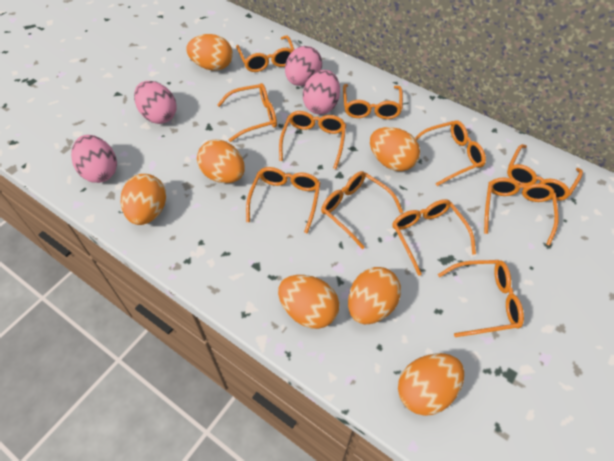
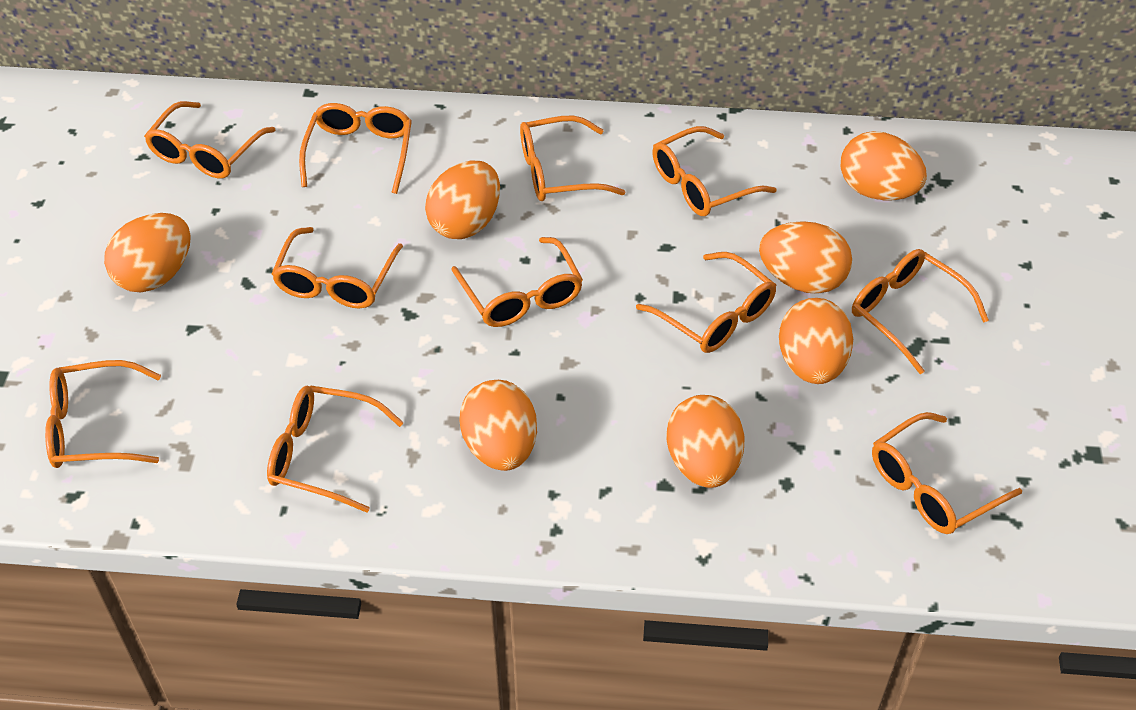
pink egg: [71,135,117,183] [134,81,177,124] [285,46,322,86] [303,70,340,114] = 4 -> none = 0

